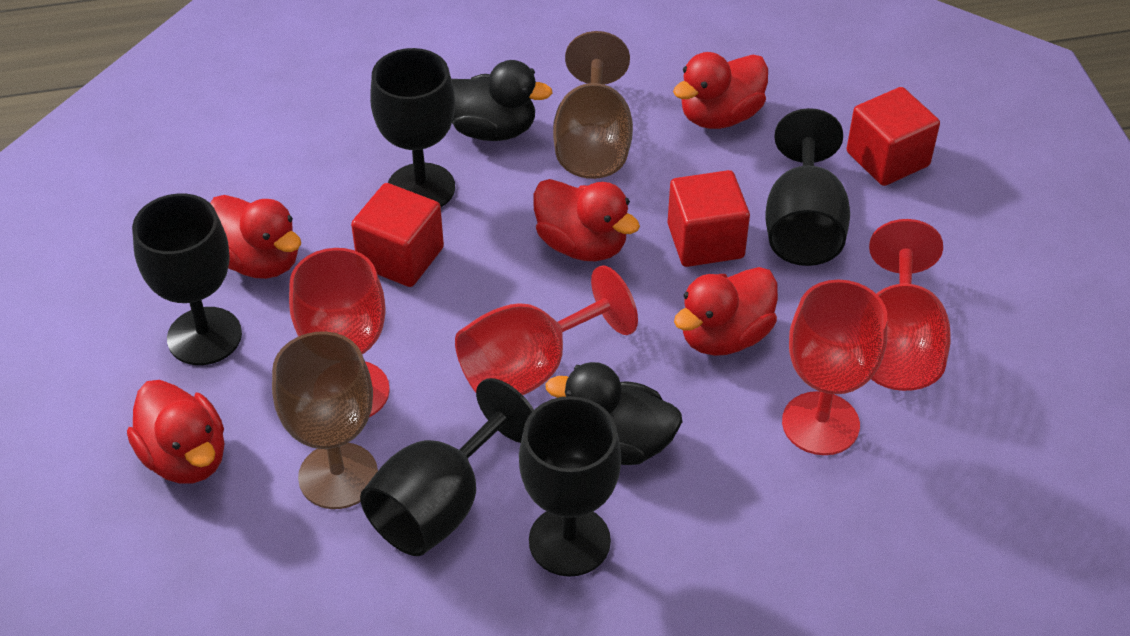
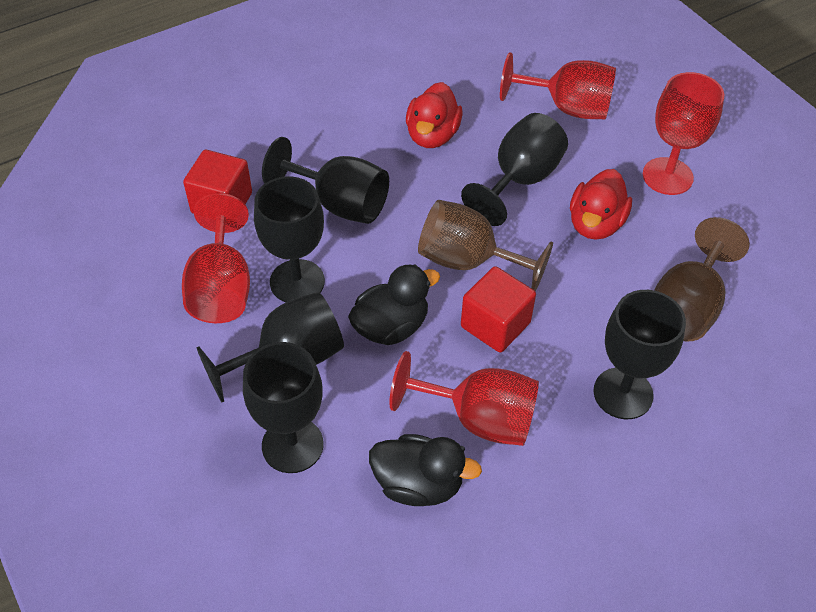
black goblet: [132,193,242,365] [360,378,534,556] [370,48,455,207] [519,396,621,577] [765,108,850,266] = 5 -> [196,292,344,402] [243,342,324,473] [254,176,325,302] [262,137,389,224] [461,113,568,226] [593,290,686,419] = 6
red cube: [351,183,444,287] [668,170,750,267] [847,87,940,186] = 3 -> [183,150,252,214] [461,266,536,353] = 2
red duck: [127,380,224,484] [210,195,301,279] [533,179,640,261] [673,52,768,129] [674,267,778,356] = 5 -> [406,82,463,148] [570,169,632,240] = 2

